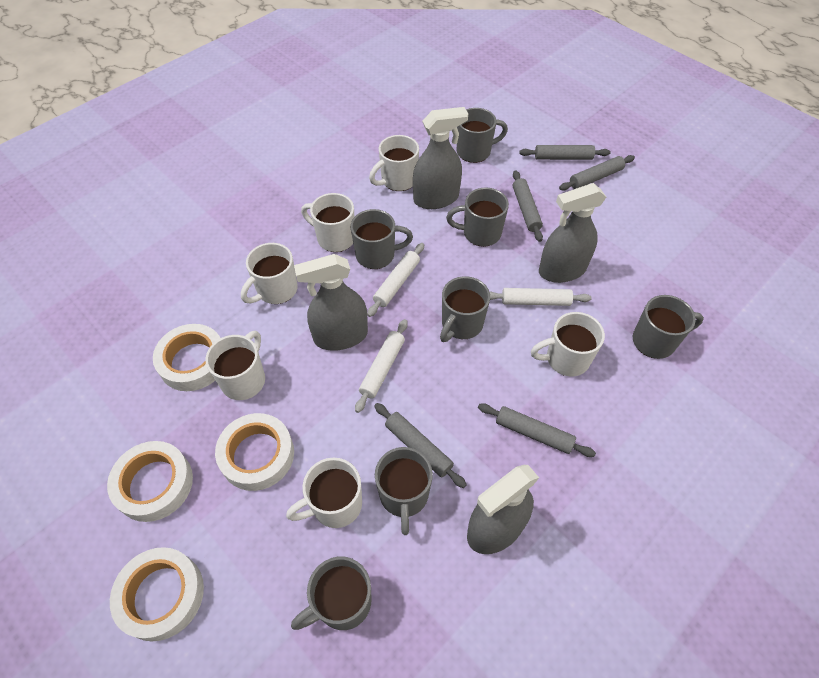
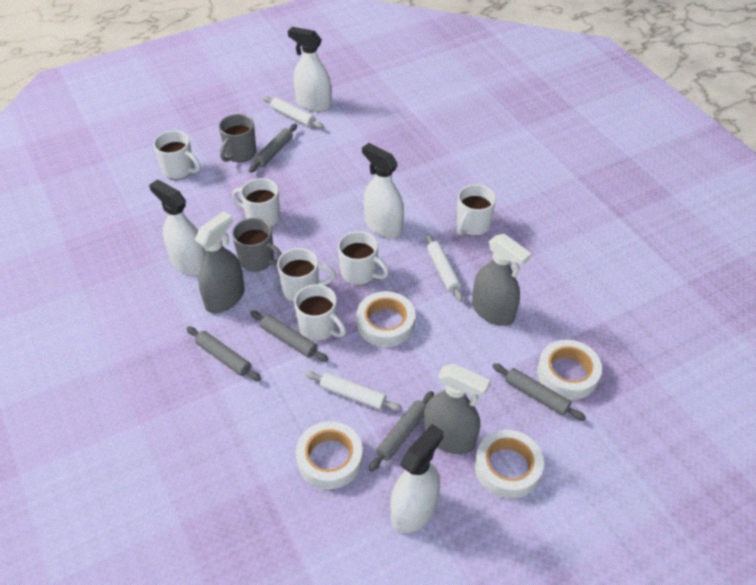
grey mug: [291,557,371,630] [351,209,413,269] [375,447,433,535] [440,276,490,342] [446,188,509,247] [457,108,508,163] [633,295,704,359] = 7 -> [219,114,256,162] [232,218,282,271] = 2
grey spray bottle: [294,254,368,351] [413,107,468,209] [467,465,539,554] [539,183,606,283] = 4 -> [195,211,245,313] [424,364,490,454] [472,234,531,326] = 3
white spray bottle: none = 0 -> [149,180,206,275] [288,27,331,112] [362,143,404,238] [390,424,444,533] = 4

